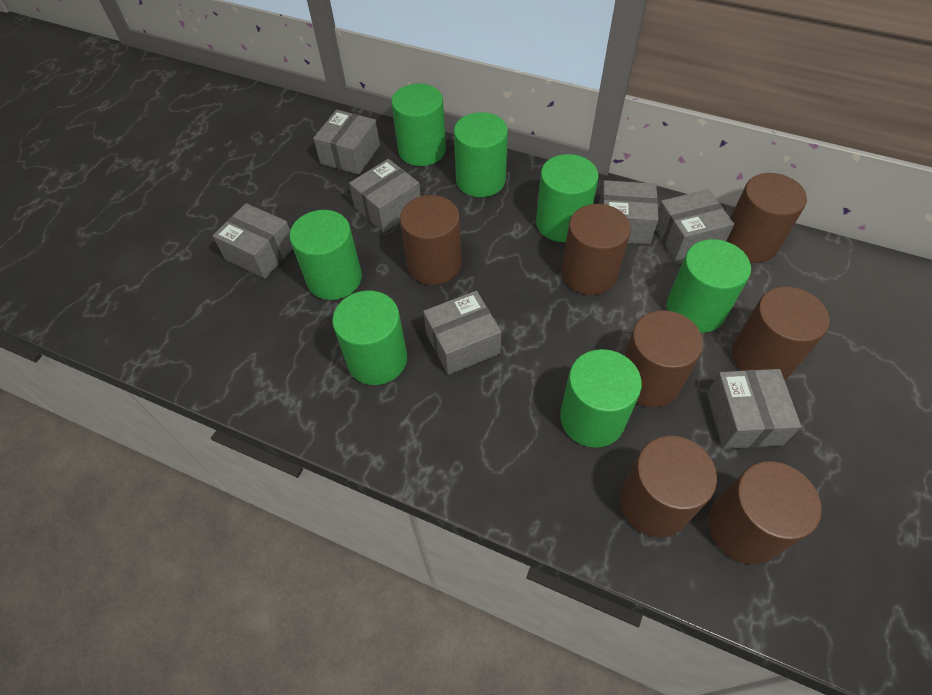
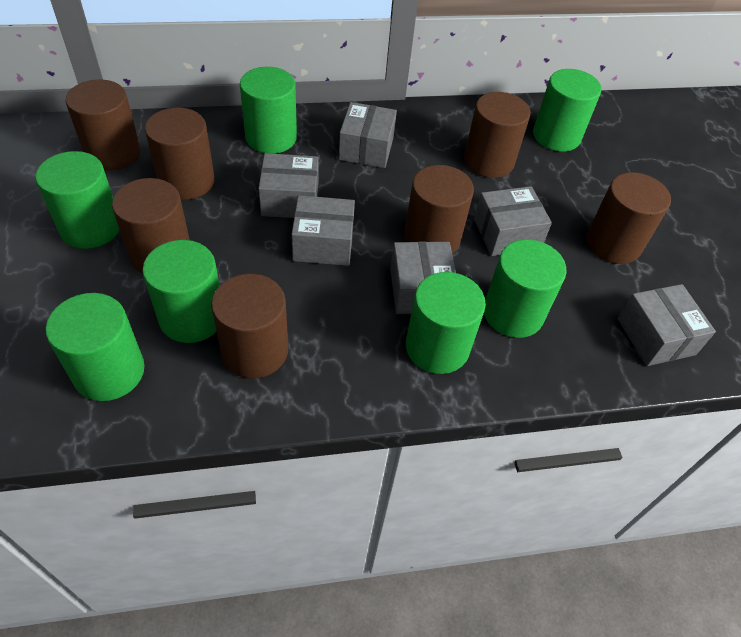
grey box: [213,203,293,279] [313,110,380,175] [349,159,421,233] [423,291,501,375] [599,180,659,245] [655,189,734,261] [707,369,801,449] = 7 -> [258,153,319,218] [291,195,355,266] [339,102,397,168] [390,241,456,314] [474,186,552,256] [617,284,716,366] = 6

